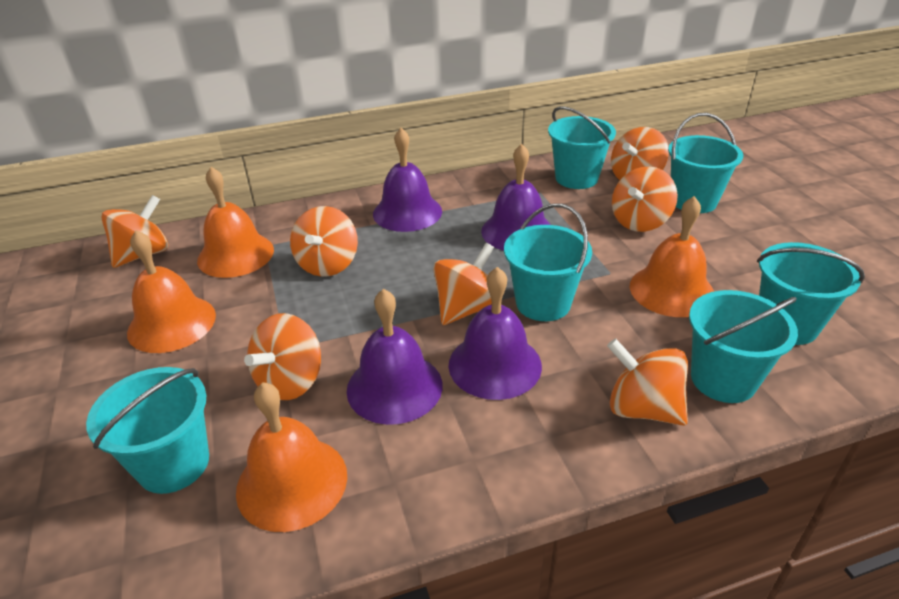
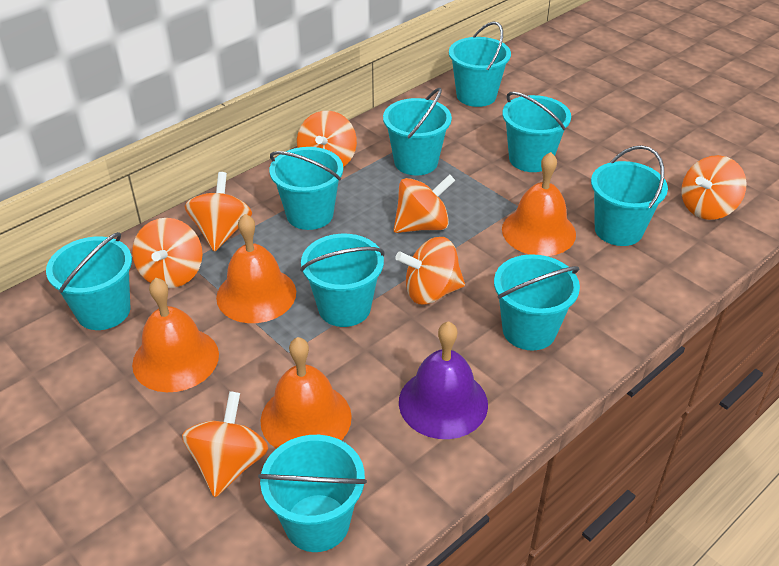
purple bell: [347,289,443,425] [373,128,442,232] [448,267,542,400] [481,144,551,251] = 4 -> [399,321,488,439] = 1
turquoise bucket: [86,367,209,494] [504,203,592,321] [548,106,616,189] [668,113,743,213] [689,290,798,403] [757,242,865,345] = 6 -> [46,232,132,330] [258,435,367,552] [269,147,343,230] [300,234,385,327] [383,88,452,175] [449,21,511,107] [494,254,580,350] [502,92,571,172] [591,145,668,246] = 9

